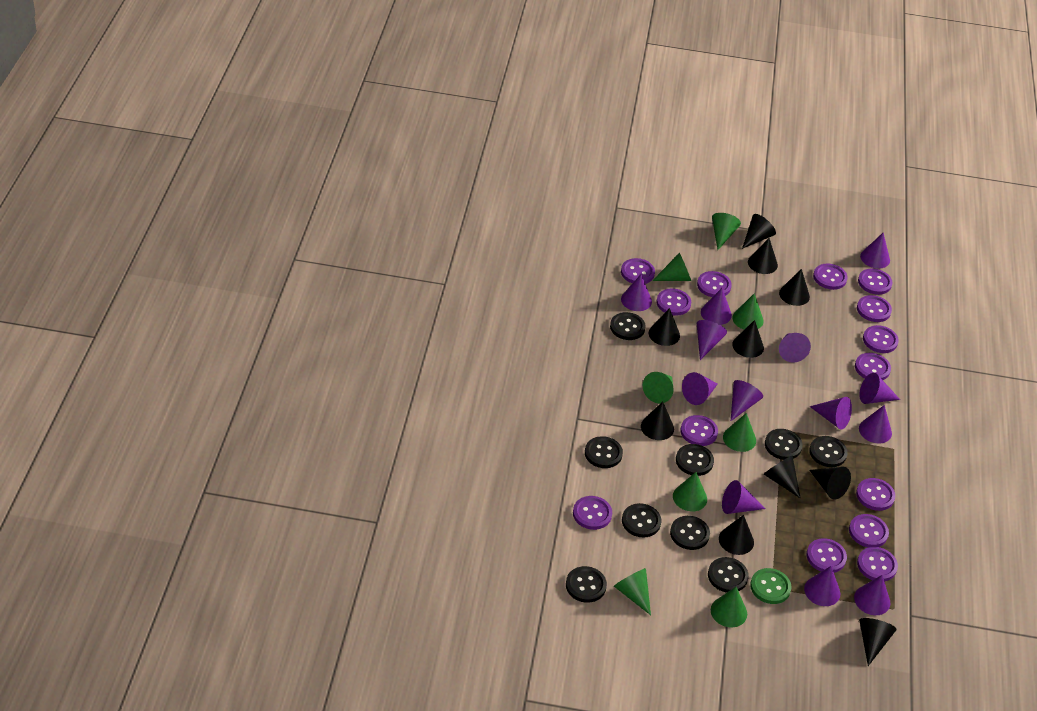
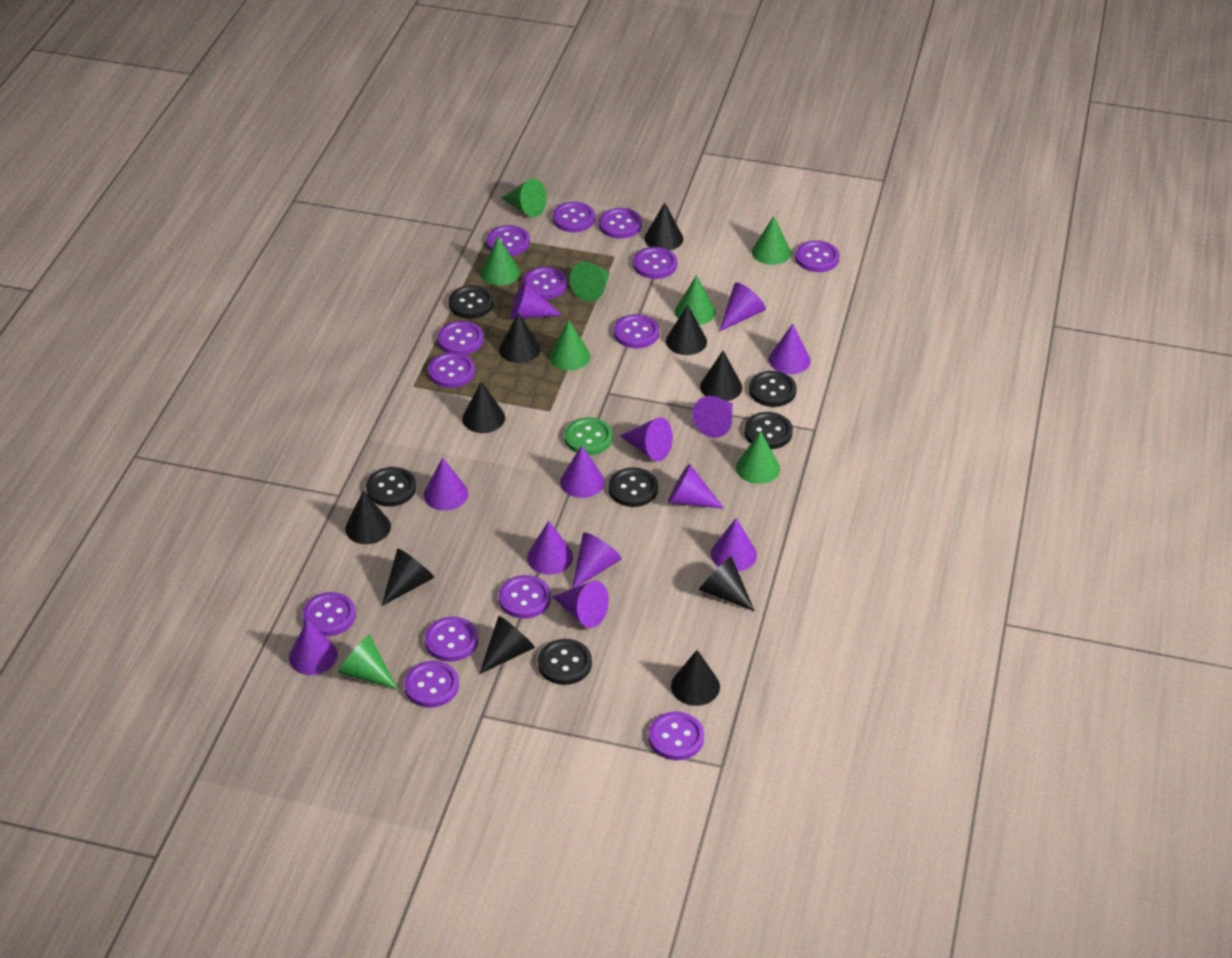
black button: [566,566,607,603] [585,436,623,468] [610,312,646,340] [622,503,661,538] [670,516,710,550] [676,444,714,476] [708,557,749,593] [765,429,803,460] [809,436,848,467] = 9 -> [366,467,416,507] [448,285,494,319] [538,639,592,685] [609,467,658,507] [744,412,793,449] [749,371,796,407] = 6

